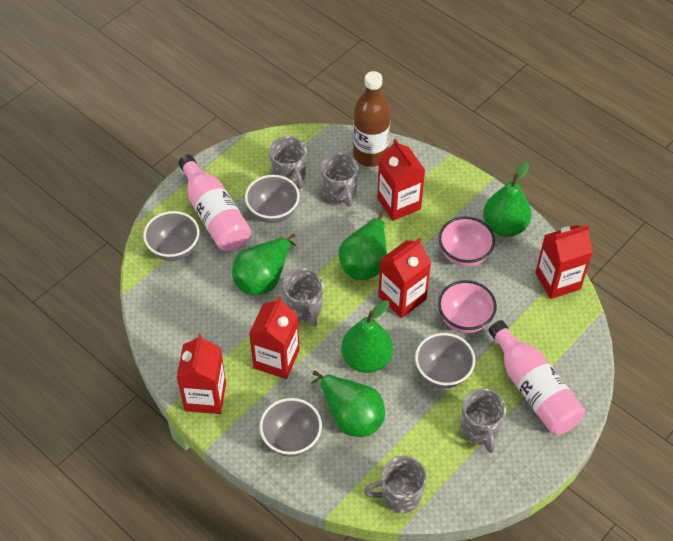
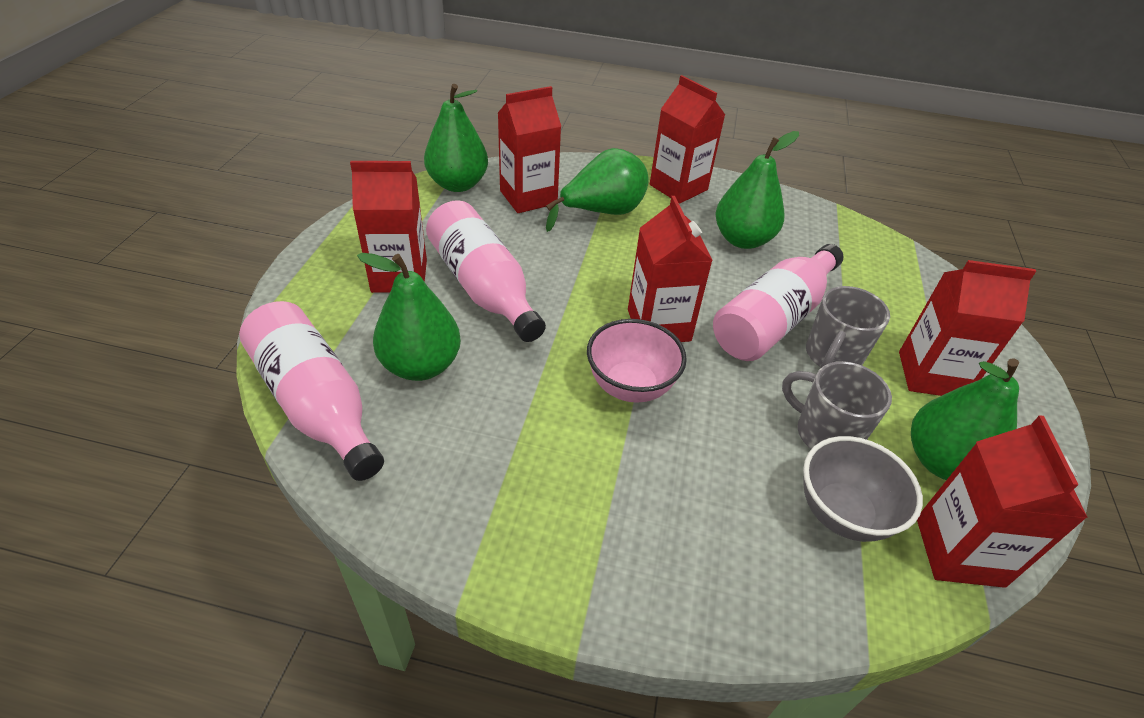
brown bottle: [353,71,391,167] = 1 -> none = 0
grey bowl: [143,211,199,261] [245,175,300,223] [260,398,322,456] [415,333,475,388] = 4 -> [803,436,923,542] = 1
grey mug: [269,136,307,189] [283,268,323,327] [321,153,359,207] [364,456,427,513] [461,388,506,453] = 5 -> [782,361,892,449] [806,286,890,368] = 2
pink bottle: [178,155,251,251] [489,320,585,435] = 2 -> [239,301,384,481] [426,200,546,342] [713,244,844,361] = 3
pink bowl: [438,280,497,334] [439,217,495,267] = 2 -> [587,319,687,403] = 1
red carton: [177,334,226,414] [249,296,300,379] [377,139,425,221] [378,238,431,318] [535,225,593,299] = 5 -> [350,161,427,293] [498,86,561,213] [628,196,713,342] [650,75,725,203] [899,260,1036,396] [917,415,1088,588] = 6

